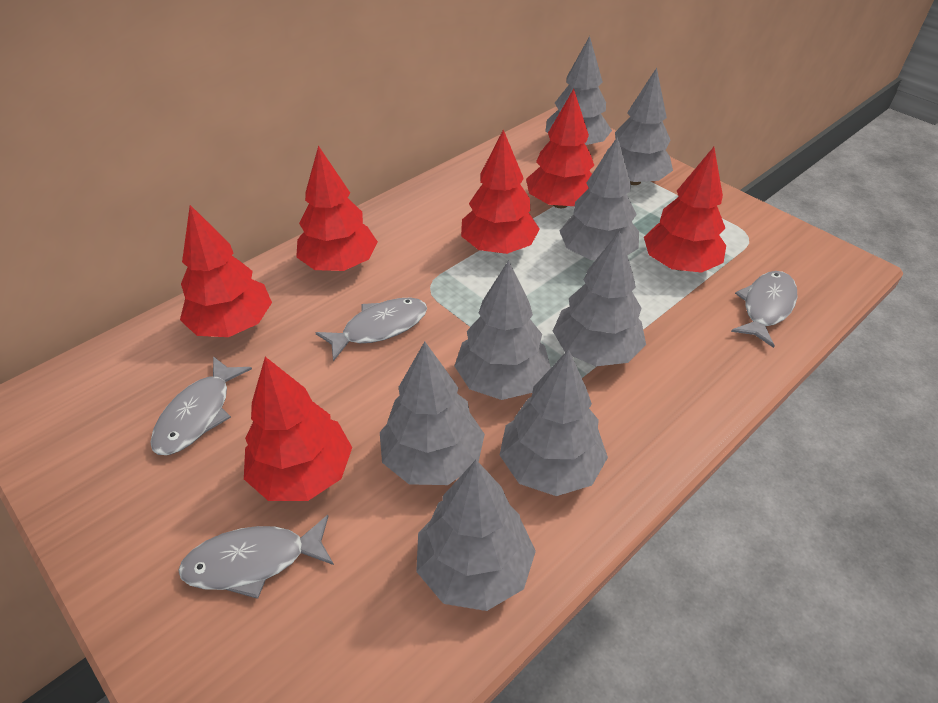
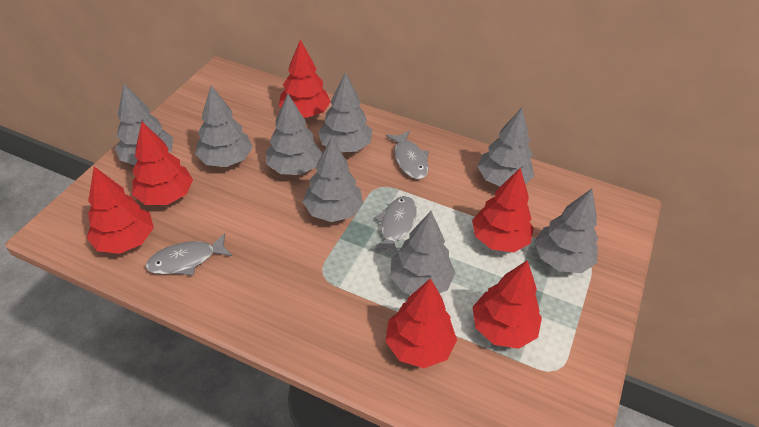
grey fish: [150,356,252,455] [178,515,334,599] [316,298,427,361] [731,271,797,348] = 4 -> [146,233,232,275] [371,196,417,255] [386,130,429,179] = 3

